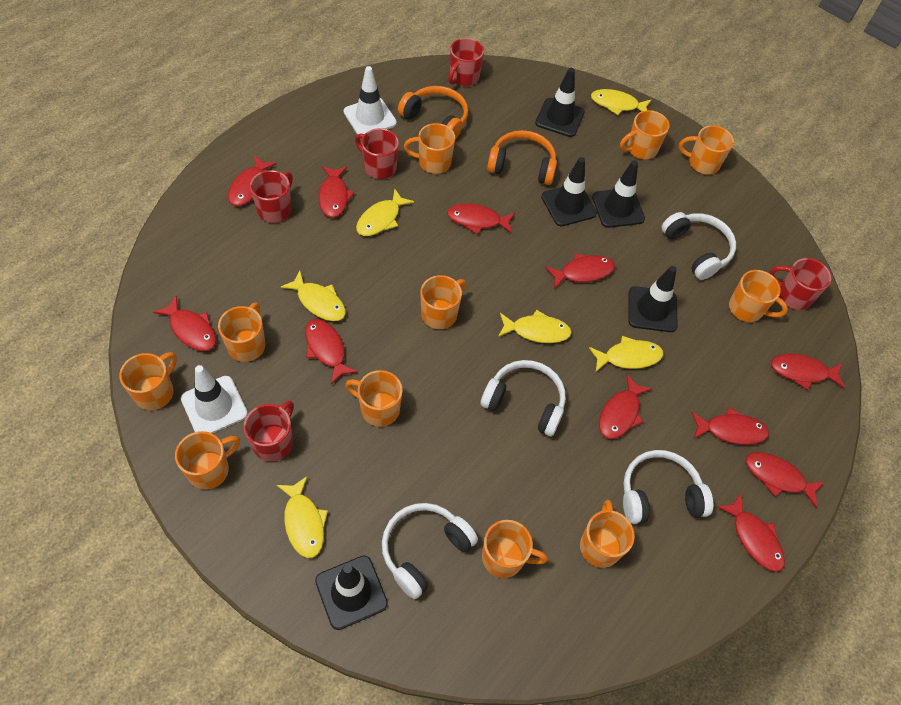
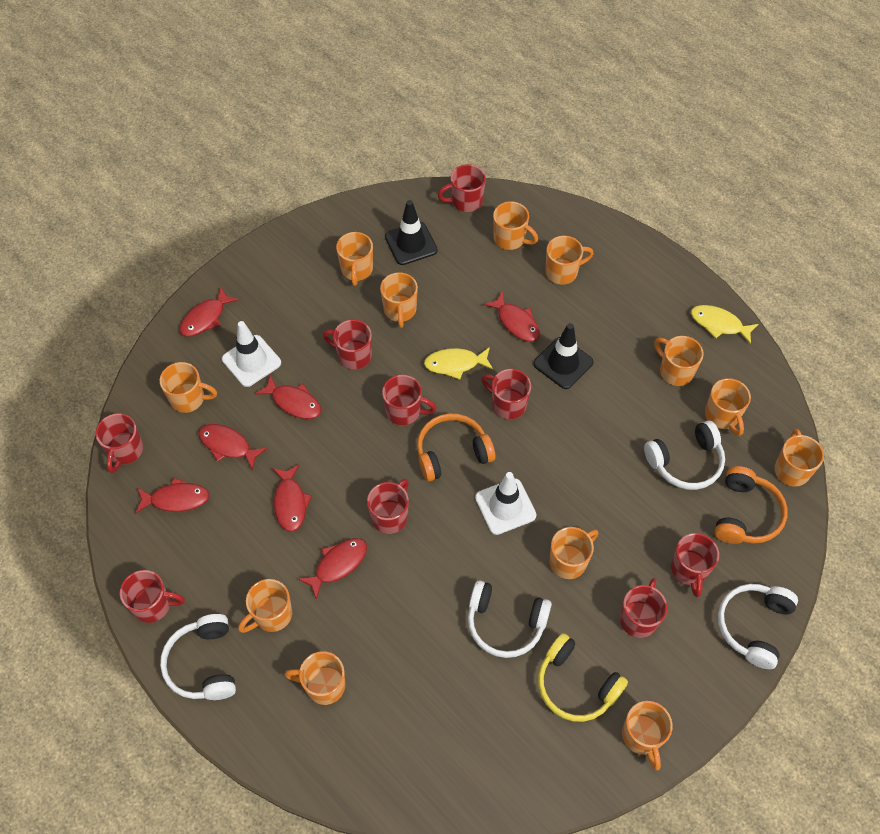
black traffic cone: [315,556,388,630] [535,68,585,137] [541,157,597,226] [592,160,645,228] [628,266,678,332] = 5 -> [385,200,438,265] [533,323,593,389] = 2
orange mug: [119,352,177,410] [175,431,240,490] [218,303,265,362] [345,370,403,427] [404,123,455,174] [420,275,466,329] [482,520,548,578] [580,500,635,568] [620,110,669,159] [679,125,734,174] [729,270,788,322] = 11 -> [160,362,217,413] [238,579,292,633] [285,651,345,705] [336,232,373,286] [380,272,418,328] [493,201,538,250] [545,236,594,284] [550,527,598,579] [622,701,673,770] [654,336,704,386] [705,378,751,436] [774,429,824,486] = 12
red fish: [153,296,216,351] [228,156,277,206] [305,319,358,384] [318,166,355,218] [447,204,515,234] [545,253,615,288] [599,374,652,439] [691,408,769,445] [717,494,785,572] [746,452,825,508] [771,354,845,390] = 11 -> [135,477,210,513] [180,287,239,337] [199,424,267,470] [255,375,321,419] [272,464,312,532] [298,538,367,600] [483,291,540,342] = 7
red mug: [244,401,294,462] [250,170,293,223] [355,128,399,179] [448,38,484,86] [769,258,831,310] = 5 -> [96,413,143,473] [120,570,185,623] [323,320,372,370] [367,479,409,534] [382,375,437,425] [438,164,486,212] [481,369,531,419] [620,578,667,638] [671,533,719,597] = 9
yellow fish: [276,476,328,558] [280,271,346,321] [356,189,414,236] [498,310,572,343] [589,336,664,372] [591,89,651,115] = 6 -> [424,347,493,380] [691,305,759,344] = 2
yellow headphones: none = 0 -> [538,633,628,722] = 1

